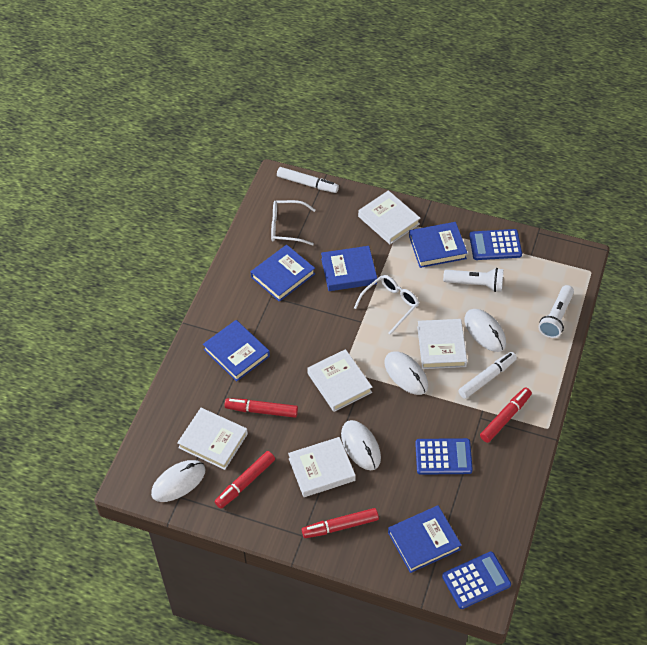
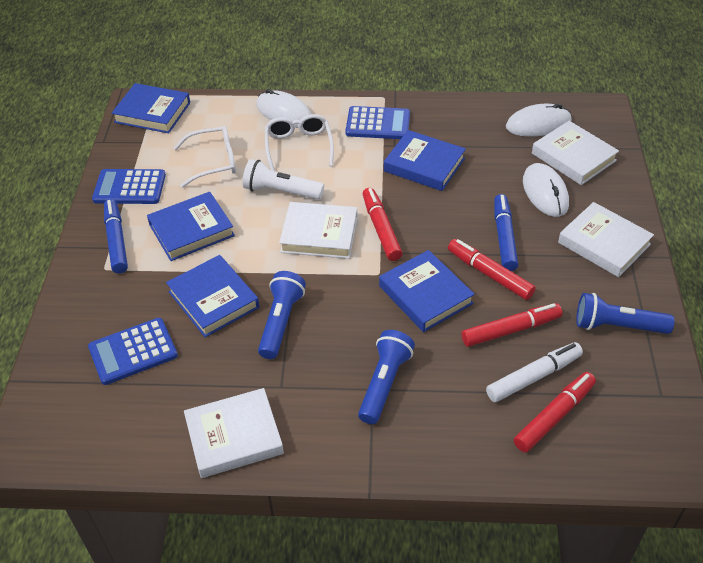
blue flashlight: none = 0 -> [258,271,306,359] [358,330,415,424] [576,293,675,334] = 3
blue marker: none = 0 -> [104,199,128,274] [494,194,518,271] = 2
white book: [177,408,248,470] [288,437,356,497] [307,349,372,412] [358,190,420,244] [417,319,467,369] = 5 -> [184,388,284,478] [279,202,357,259] [532,121,619,185] [558,202,654,277] = 4
white flashlight: [443,268,504,292] [538,285,574,338] = 2 -> [243,159,324,199] = 1
white marker: [277,167,339,193] [458,352,517,399] = 2 -> [486,342,583,402] = 1
white mouse: [151,460,205,502] [341,420,381,470] [384,352,428,395] [464,309,506,352] = 4 -> [256,89,311,128] [506,103,572,137] [523,163,569,217] = 3

